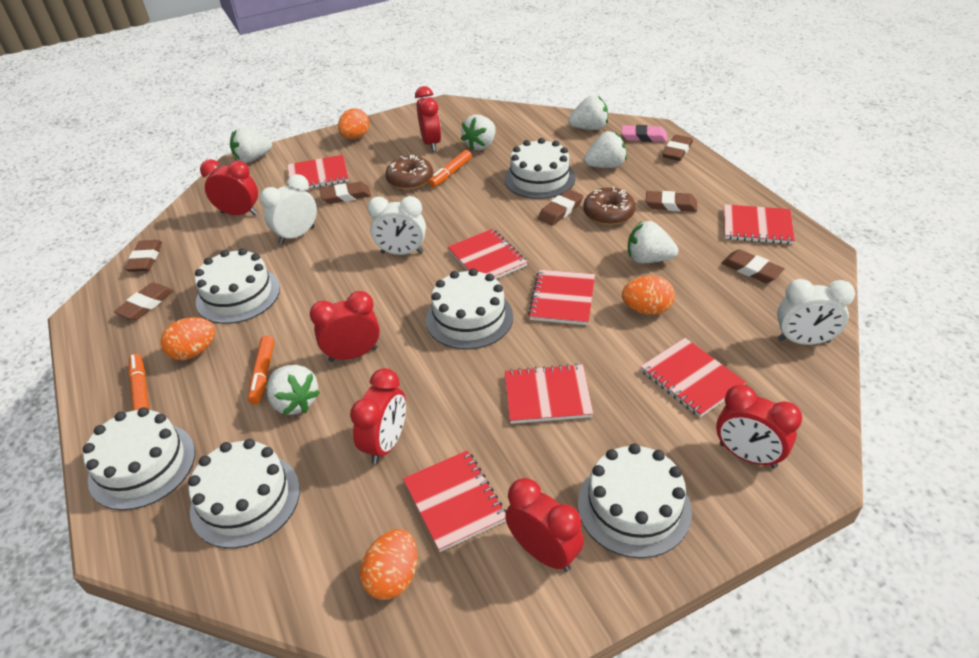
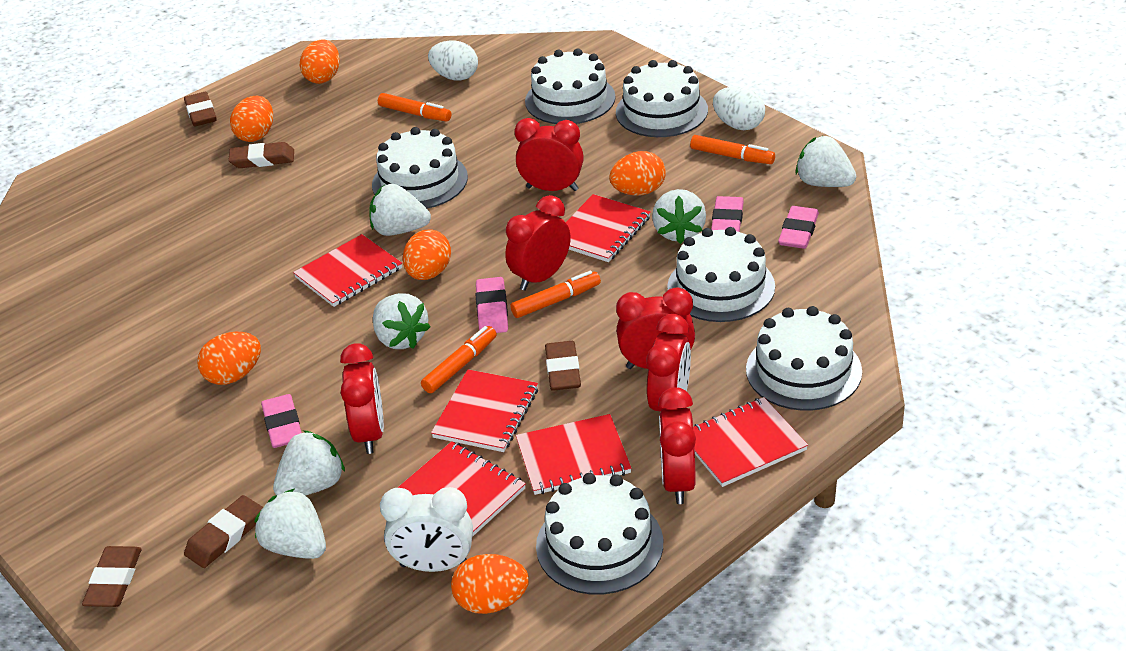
brown donut: [385,155,433,190] [583,186,636,225] = 2 -> none = 0
brown eraser: [114,283,174,320] [125,240,162,272] [320,181,371,204] [538,189,583,226] [646,191,697,212] [662,135,693,161] [721,249,785,283] = 7 -> [82,546,142,607] [184,92,217,127] [184,495,263,568] [228,142,294,168] [545,341,581,391] = 5
orange egg: [161,317,215,360] [338,108,369,139] [360,529,417,600] [622,276,675,315] = 4 -> [197,332,261,385] [230,96,273,142] [300,39,340,84] [403,230,451,280] [451,554,529,614] [609,151,666,196] = 6
orange marker: [128,354,149,411] [248,336,274,404] [428,150,472,188] = 3 -> [378,93,451,121] [421,326,497,393] [510,271,601,318] [690,135,775,164] = 4
pink eraser: [622,125,667,142] = 1 -> [261,394,302,448] [476,277,508,333] [711,196,744,232] [778,206,819,249] = 4
red notebook: [288,155,349,189] [403,450,506,552] [447,229,527,279] [505,364,593,424] [528,270,595,325] [640,338,746,417] [724,204,795,244] = 7 -> [293,234,402,307] [397,441,526,537] [431,369,538,452] [516,414,632,495] [566,194,651,262] [693,397,808,487] = 6
white clock: [260,174,317,244] [367,196,426,255] [777,279,855,345] = 3 -> [380,487,473,572] = 1
white egg: none = 0 -> [428,40,478,81] [713,86,765,130] = 2

